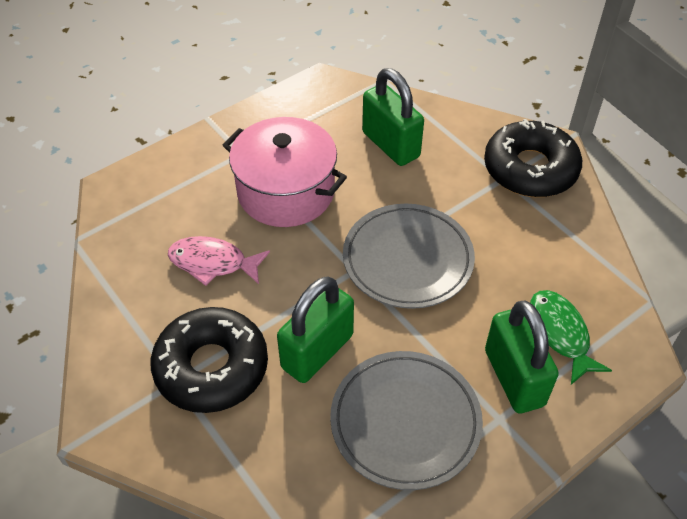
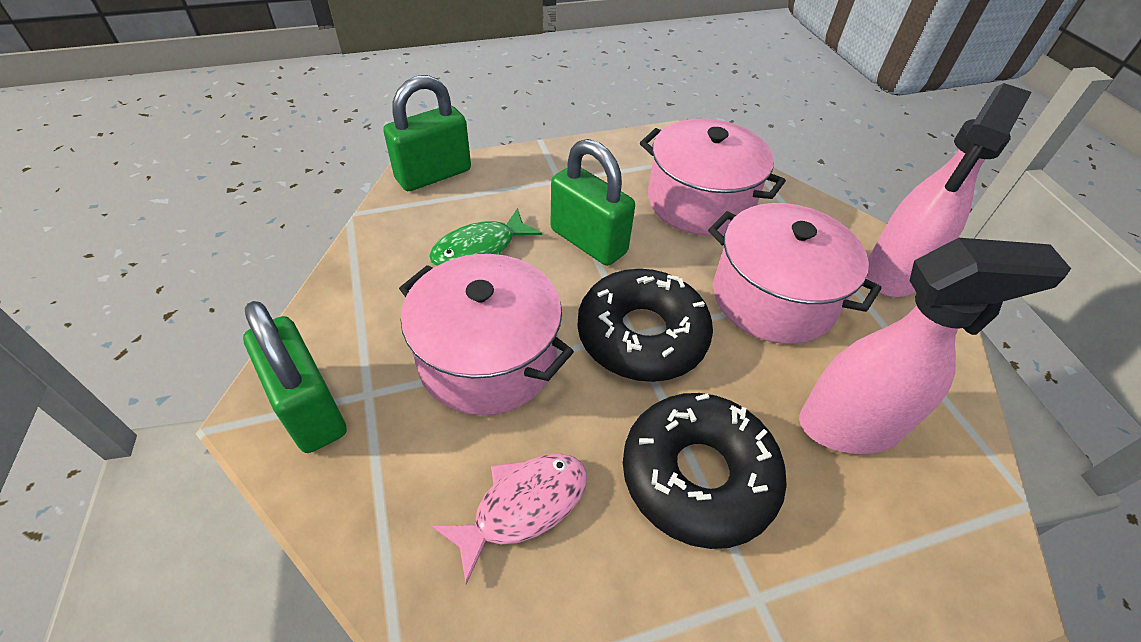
grey plate: [330,351,483,490] [343,204,475,309] = 2 -> none = 0
pink pot: [223,117,347,227] = 1 -> [399,254,574,415] [640,118,786,236] [708,203,882,344] = 3
pink spray bottle: none = 0 -> [799,238,1071,454] [867,83,1032,297] = 2

